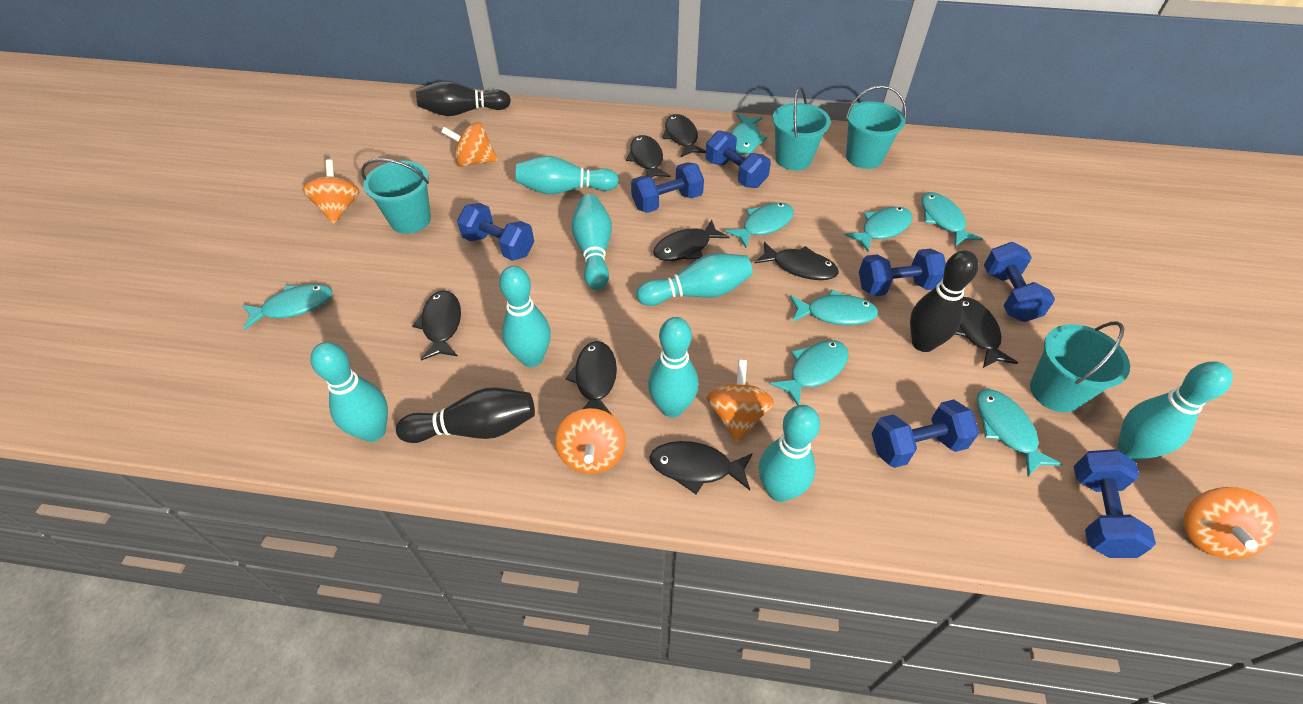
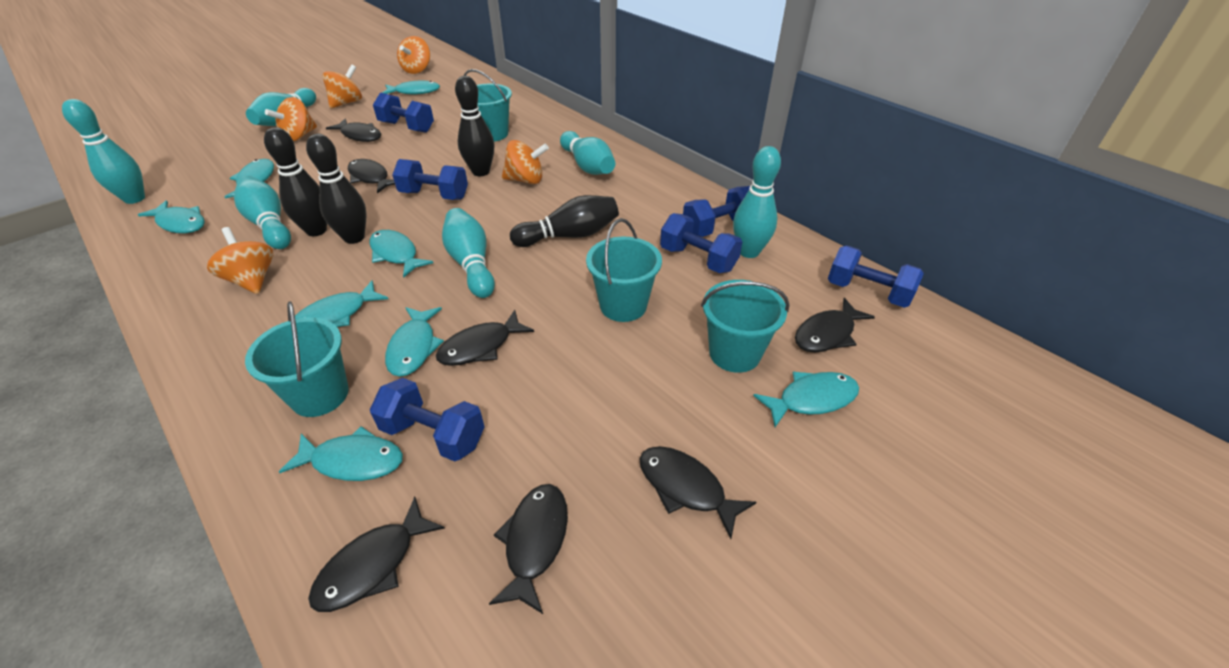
black bowling pin: [396,387,535,443] [416,81,511,116] [910,251,979,352] = 3 -> [264,127,327,236] [306,134,367,244] [455,76,494,176] [510,195,619,247] = 4
black fish: [412,290,461,361] [565,341,617,417] [626,135,671,178] [649,441,753,494] [653,219,729,261] [662,114,706,158] [754,242,839,280] [955,297,1018,368] = 8 -> [308,497,445,612] [326,119,381,142] [348,159,395,193] [436,310,534,366] [489,484,568,614] [639,446,756,539] [795,298,875,352] = 7
blue dumbbell: [457,203,534,261] [631,162,704,213] [705,130,771,188] [859,248,946,297] [872,400,979,468] [984,242,1055,322] [1074,449,1156,558] = 7 -> [370,378,485,462] [373,92,434,133] [392,159,468,200] [660,213,742,273] [683,186,750,237] [828,245,924,308] = 6
turquoise bowling pin: [310,342,388,442] [499,266,551,367] [516,156,619,194] [571,194,612,290] [636,253,753,306] [648,317,699,418] [759,405,820,502] [1118,361,1233,461] = 8 -> [62,99,145,204] [234,176,291,249] [246,88,316,126] [442,208,495,298] [560,131,615,175] [733,146,781,258] = 6

